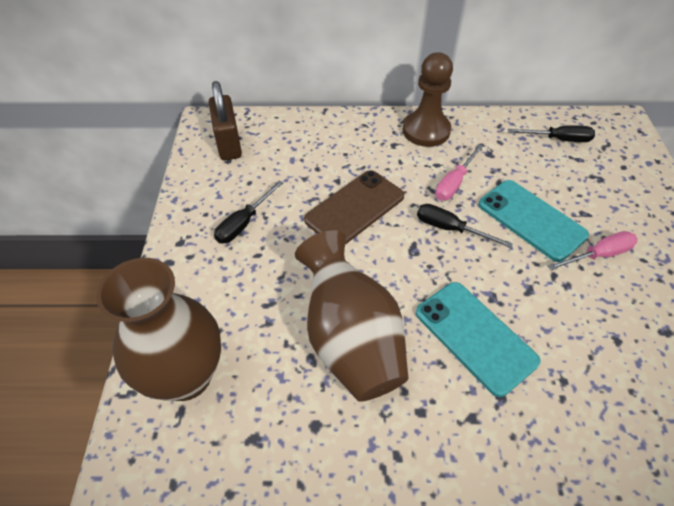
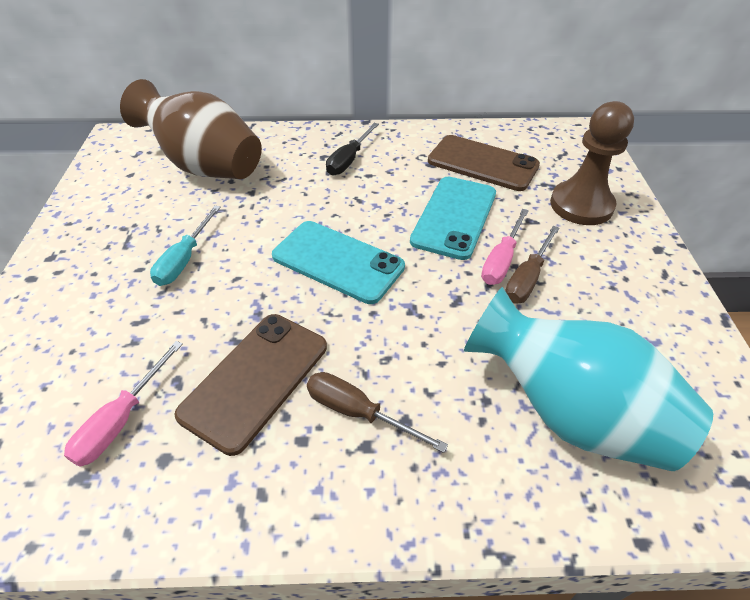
black screwdriver: [214,180,283,244] [417,204,513,248] [508,125,595,142] = 3 -> [326,123,379,175] = 1
brown padlock: [208,81,242,160] = 1 -> none = 0
brown phone: [304,170,404,245] = 1 -> [174,314,327,456] [428,135,540,191] = 2
brown screwdriver: none = 0 -> [307,372,448,453] [505,226,560,304] = 2
brown vase: [96,258,221,401] [295,230,409,402] = 2 -> [120,79,262,179] = 1
turquoise screwdriver: none = 0 -> [150,205,221,286] = 1
turquoise vase: none = 0 -> [464,287,713,471] = 1

